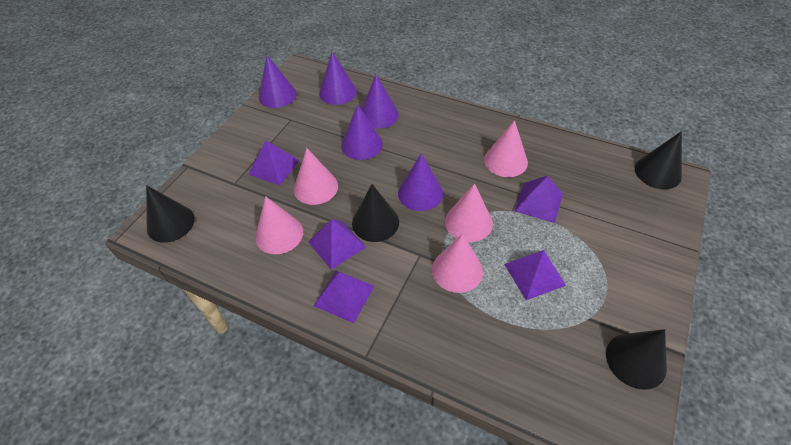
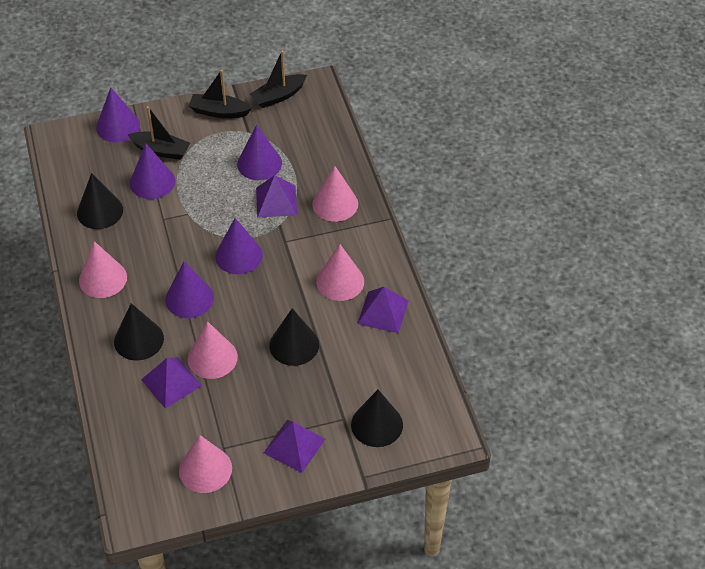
black boat: none = 0 -> [128,106,190,160] [189,70,252,118] [250,51,307,108] = 3
purple pyramid: [248,141,300,185] [308,219,366,270] [314,271,374,323] [504,250,566,300] [514,176,563,223] = 5 -> [141,357,202,409] [256,175,297,218] [264,420,325,473] [357,287,409,333] = 4

